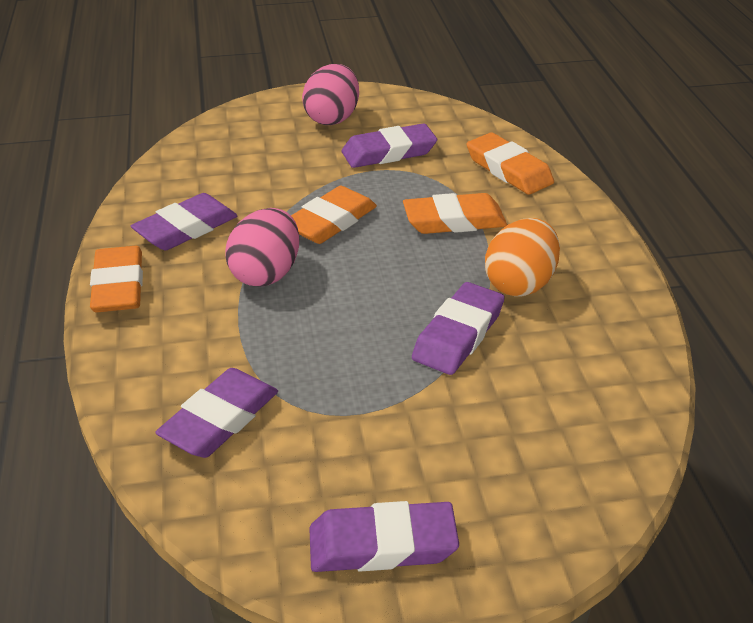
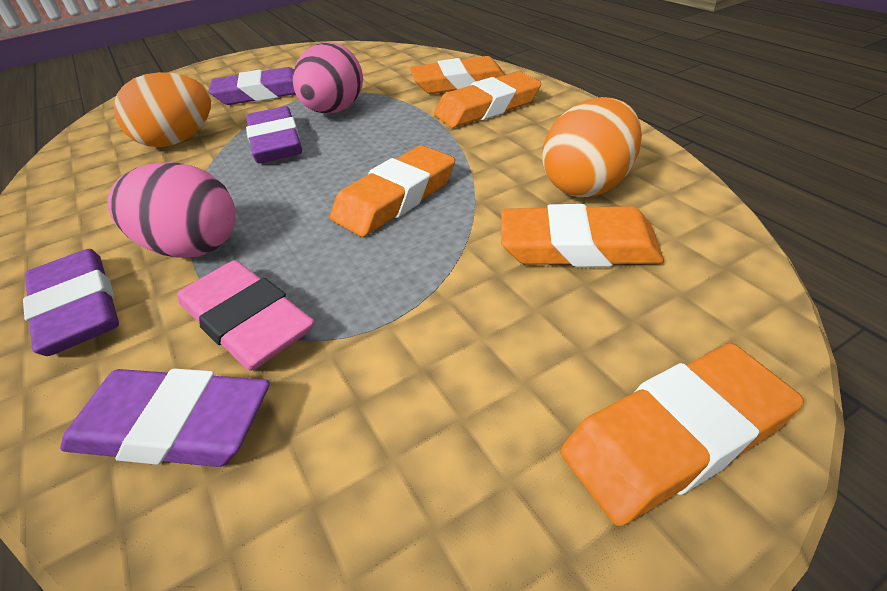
orange egg: [485,218,560,297] = 1 -> [113,72,211,147] [542,97,642,197] = 2
orange eraser: [90,246,143,312] [291,186,377,244] [403,193,507,234] [467,132,554,195] = 4 -> [330,145,455,237] [410,56,505,94] [434,72,541,128] [501,204,664,267] [560,343,804,526] = 5
pink eraser: none = 0 -> [177,260,315,371] = 1
purple eraser: [131,193,238,250] [155,368,278,458] [309,501,459,572] [342,123,437,168] [412,282,505,375] = 5 -> [23,249,119,356] [60,368,270,467] [208,67,296,105] [246,106,302,163] = 4

